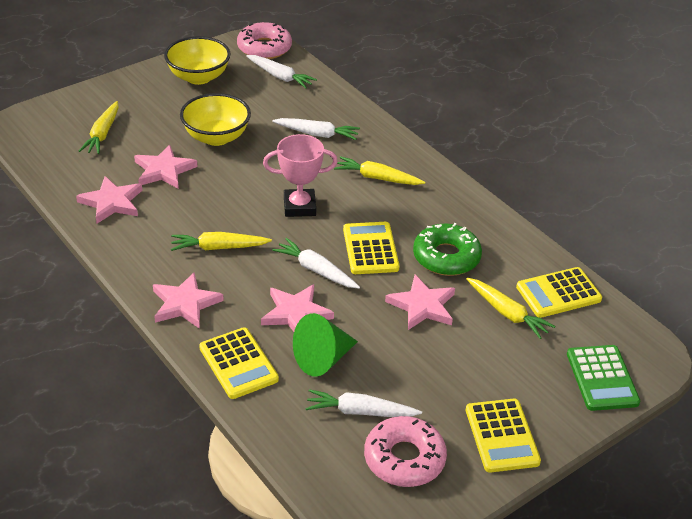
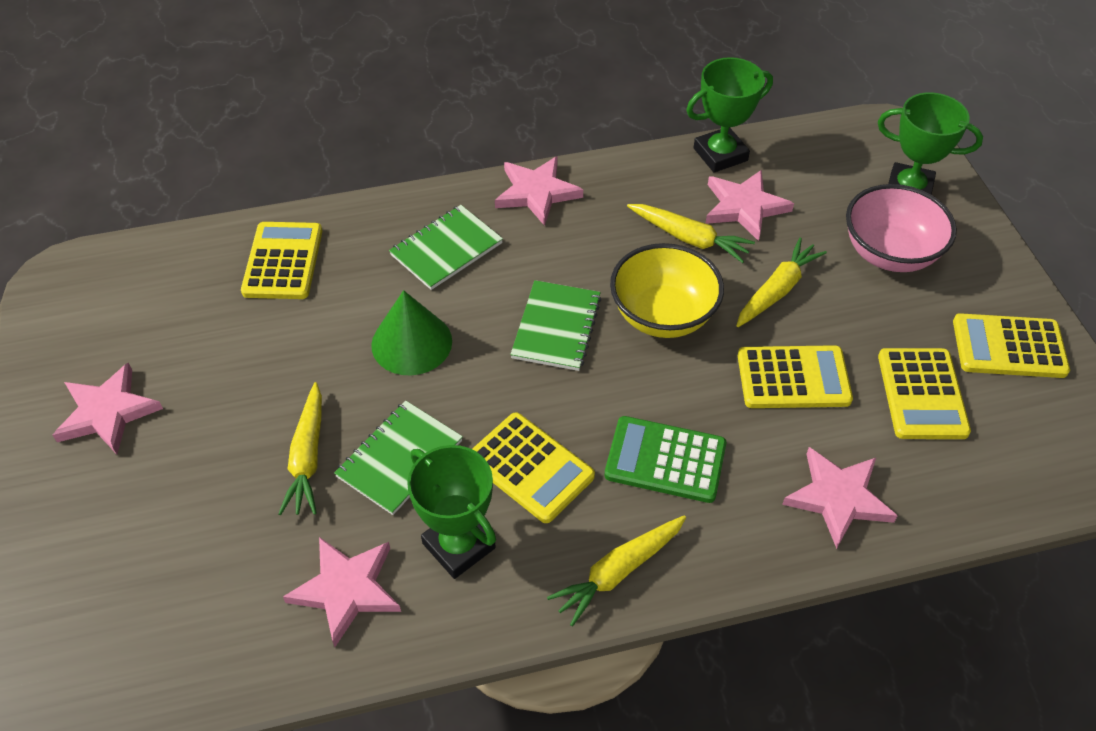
green donut: [413,223,482,276] = 1 -> none = 0
green notebook: none = 0 -> [334,400,463,515] [389,205,503,290] [510,280,602,371] = 3
green trophy: none = 0 -> [407,445,496,579] [686,57,773,173] [878,92,983,195] = 3
pink bowl: none = 0 -> [846,184,957,272] = 1
pink donut: [237,22,292,59] [364,416,447,487] = 2 -> none = 0
pink trophy: [263,134,337,217] = 1 -> none = 0
white carrot: [246,55,317,89] [272,118,360,140] [272,238,360,289] [305,389,422,417] = 4 -> none = 0
yellow bowl: [164,36,230,85] [180,93,251,146] = 2 -> [610,243,724,338] = 1
yellow calculator: [199,327,279,399] [343,222,400,274] [466,399,541,473] [516,267,602,318] = 4 -> [241,222,322,299] [472,412,595,523] [738,345,853,408] [878,348,971,439] [953,313,1070,378] = 5

